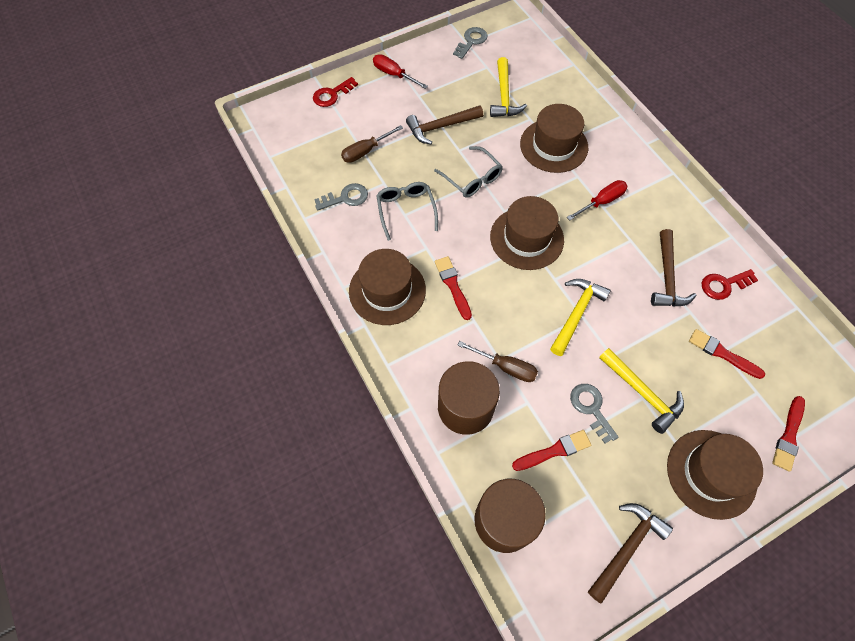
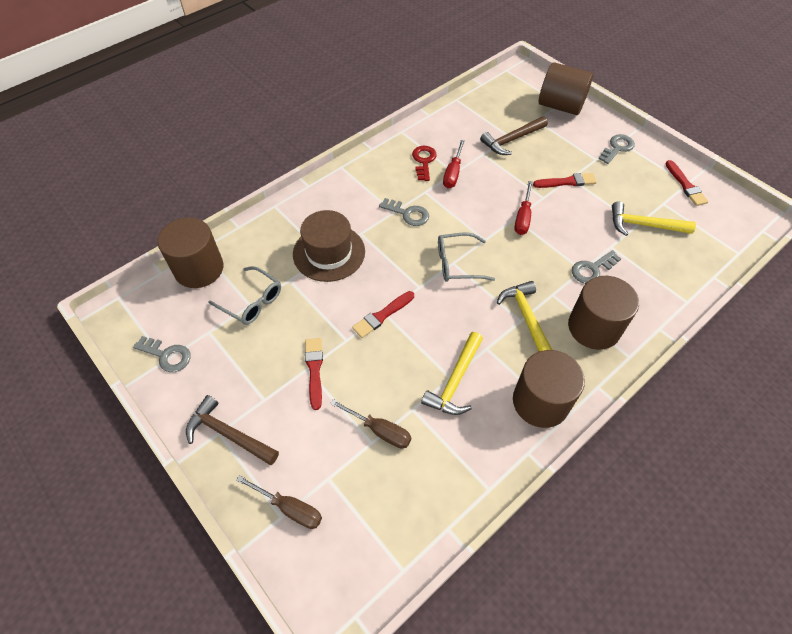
brown cylinder: [438,361,500,435] [475,479,546,553] = 2 -> [157,217,223,288] [513,350,585,428] [539,62,593,115] [568,276,639,350] = 4
brown hammer: [406,105,483,144] [588,503,673,604] [651,229,696,306] = 3 -> [186,395,279,465] [480,116,548,155] = 2
brown hat: [349,249,426,325] [490,196,564,270] [520,104,588,173] [667,430,763,520] = 4 -> [293,210,365,282] = 1
grey key: [314,183,368,210] [453,27,488,59] [570,384,618,444] = 3 -> [133,336,191,372] [379,198,429,226] [572,250,621,284] [599,134,635,164] = 4
red key: [313,77,358,107] [702,269,758,300] = 2 -> [412,146,437,181] = 1

